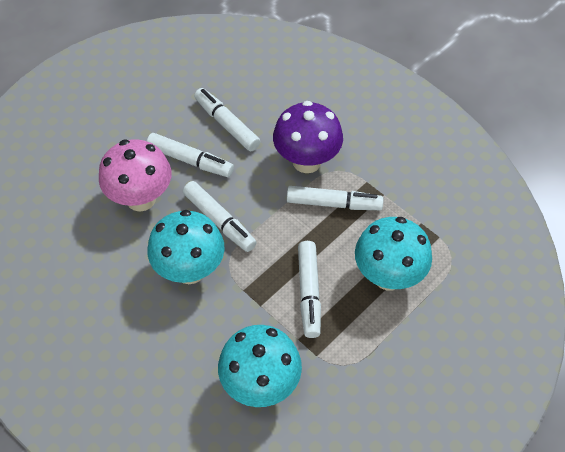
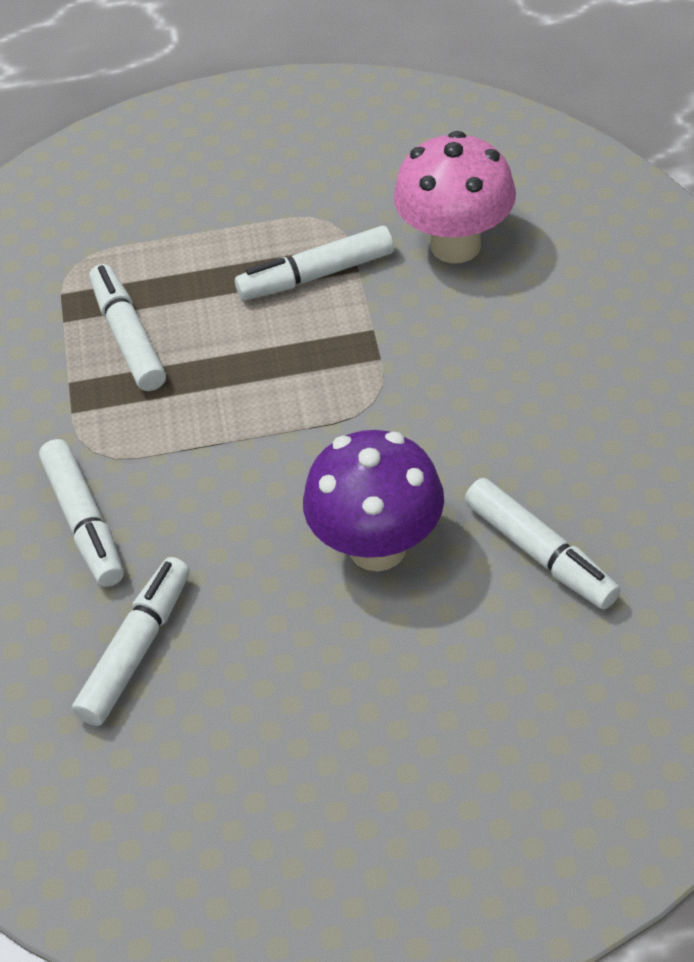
turquoise mushroom: [148,210,225,284] [218,325,302,407] [355,217,432,291] = 3 -> none = 0

